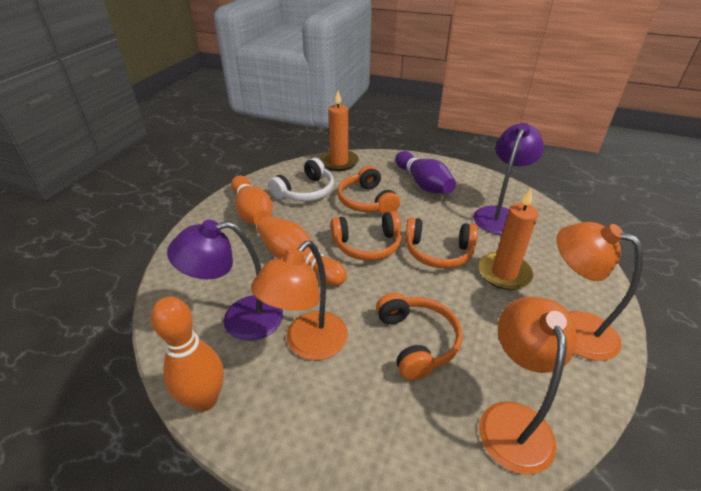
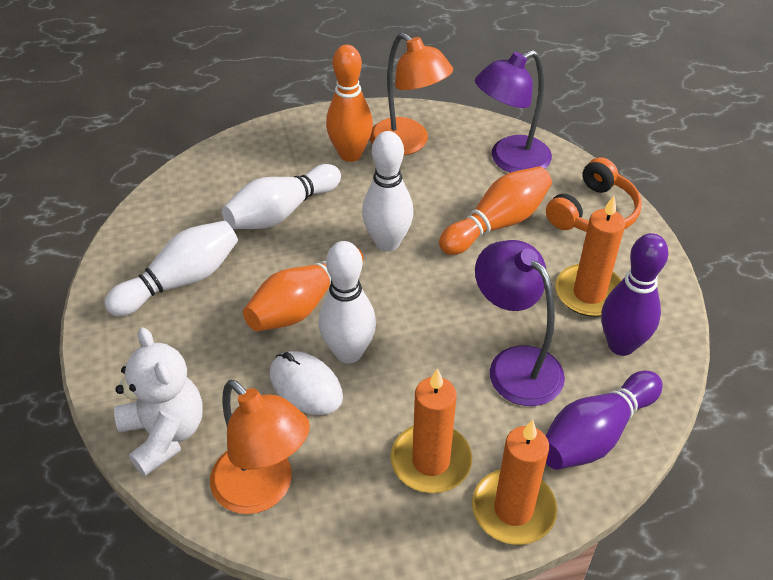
orange candle: [320,91,359,171] [478,189,538,290] = 2 -> [391,368,472,493] [472,420,557,545] [555,196,625,317] = 3
orange headphones: [331,211,402,261] [338,166,400,214] [376,292,462,380] [405,218,478,269] = 4 -> [546,157,642,232] = 1
orange lamp: [251,241,348,360] [479,297,577,474] [557,222,643,361] = 3 -> [210,380,310,514] [370,33,453,155] = 2
purple bowling pin: [395,151,456,194] = 1 -> [545,371,663,470] [601,233,669,356] = 2
white bowling pin: none = 0 -> [105,221,238,316] [222,164,341,229] [318,241,376,364] [362,131,414,252] = 4
white headphones: [269,158,334,202] = 1 -> none = 0
white mouse: none = 0 -> [270,351,343,415] = 1
white teddy bear: none = 0 -> [114,327,203,476] = 1

